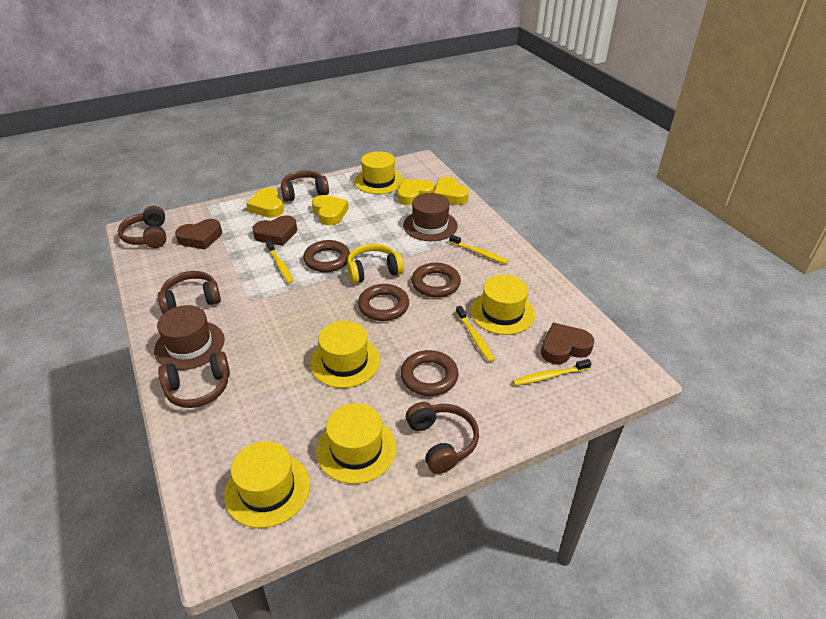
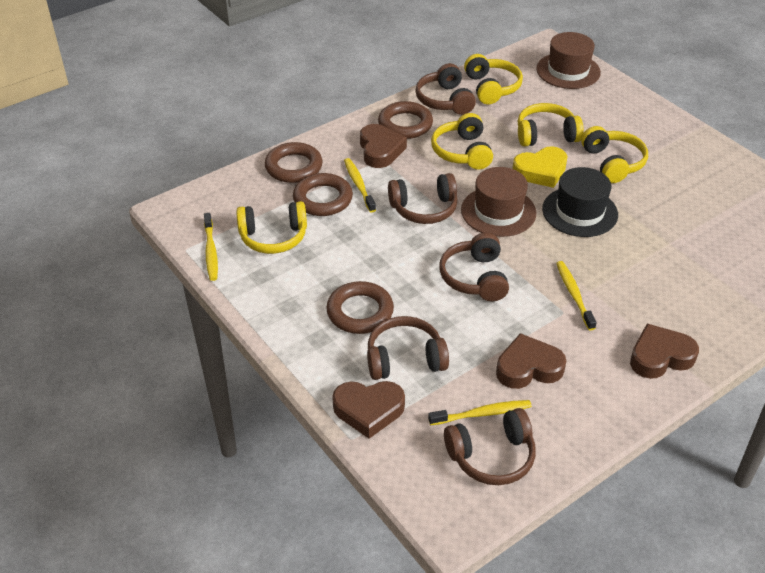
black hat: none = 0 -> [542,167,618,237] = 1
brown heart: [175,219,222,249] [252,215,297,246] [541,323,594,364] = 3 -> [332,381,405,439] [360,124,407,168] [496,333,566,389] [630,323,699,379] = 4
yellow hat: [224,441,310,528] [310,321,380,388] [316,403,396,484] [354,151,403,194] [471,275,535,335] = 5 -> none = 0
yellow headphones: [347,243,404,284] = 1 -> [236,201,307,254] [431,113,493,170] [464,54,523,104] [518,103,584,147] [581,126,648,183] = 5
yellow heart: [246,188,284,218] [312,195,349,225] [398,179,435,205] [434,177,469,205] = 4 -> [512,146,568,188] = 1

